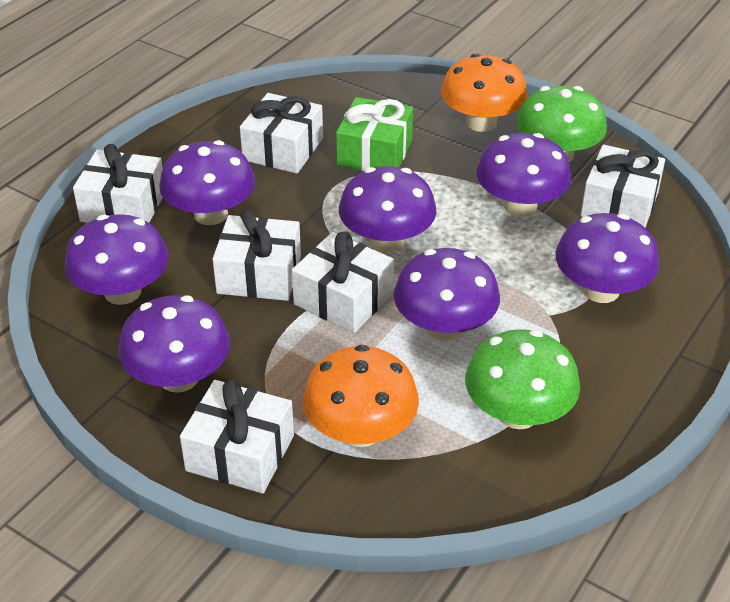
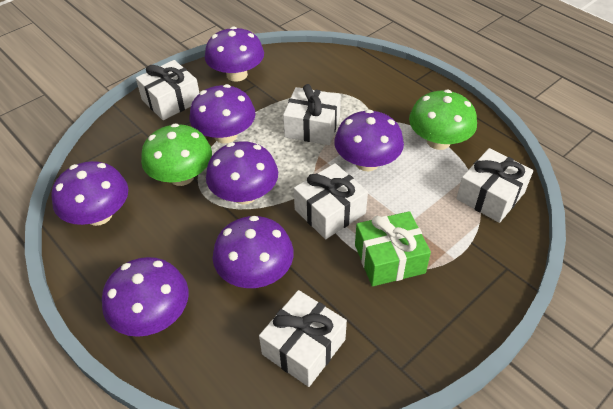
orange mushroom: [303,345,419,447] [441,53,528,132] = 2 -> none = 0
white gift: [73,144,163,223] [180,379,294,494] [212,209,301,301] [240,93,323,174] [292,231,394,333] [581,145,665,228] = 6 -> [136,60,199,120] [259,290,347,387] [283,84,341,145] [294,163,368,239] [456,148,533,223] = 5

